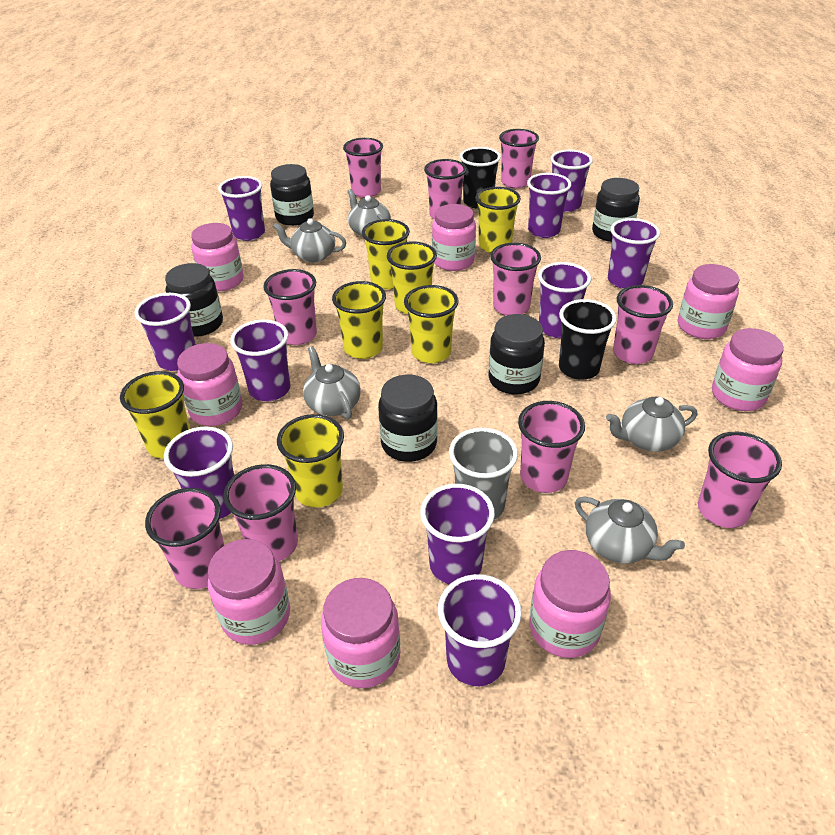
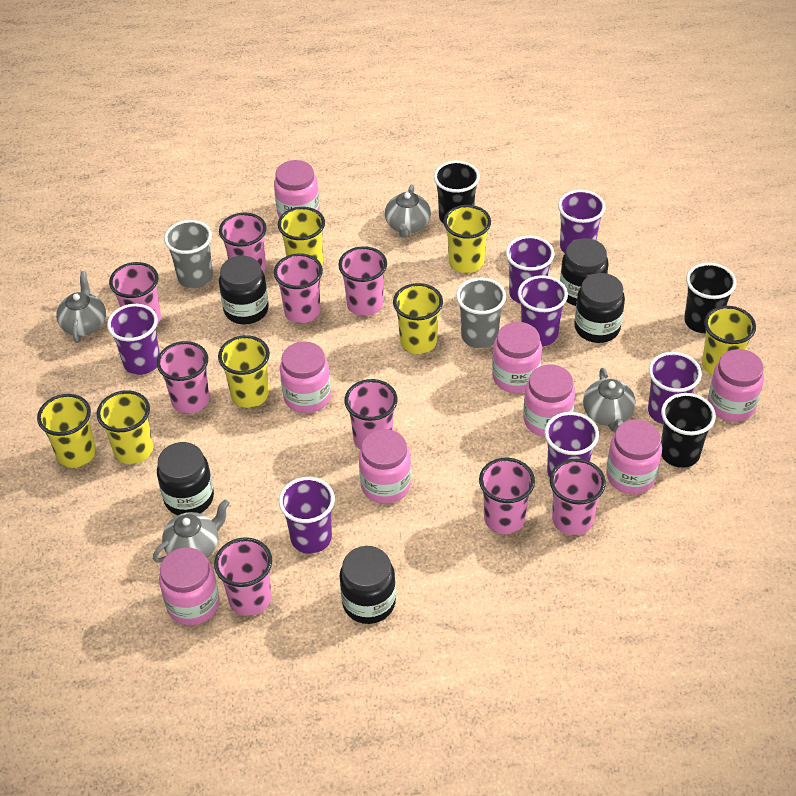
black cup: [460,147,501,209] [559,299,617,380] = 2 -> [434,161,480,224] [661,393,716,468] [684,263,736,333] = 3
grey cup: [449,428,518,520] = 1 -> [164,220,213,288] [456,278,506,348] = 2
grey teapot: [273,218,346,262] [303,346,361,419] [348,189,391,237] [575,496,685,564] [606,397,697,452] = 5 -> [56,271,106,343] [153,499,230,562] [385,184,431,238] [583,368,636,432] = 4
pink cup: [145,488,225,589] [223,464,298,561] [263,269,317,345] [343,138,383,198] [424,159,467,219] [490,243,541,316] [499,129,539,188] [518,401,585,493] [613,285,673,364] [698,432,782,528] = 10 -> [109,262,161,325] [157,341,210,414] [214,537,272,616] [219,213,267,273] [274,253,323,323] [338,246,387,316] [345,379,398,449] [479,458,535,534] [550,459,606,535] = 9
purple cup: [135,293,196,371] [164,427,234,519] [218,176,265,241] [230,320,291,401] [420,484,495,584] [438,574,522,686] [527,173,571,238] [538,262,591,338] [551,150,593,212] [608,218,660,289] = 10 -> [107,304,160,375] [279,477,335,554] [506,236,555,304] [518,275,568,346] [544,412,599,478] [558,190,605,253] [648,352,702,424] = 7

